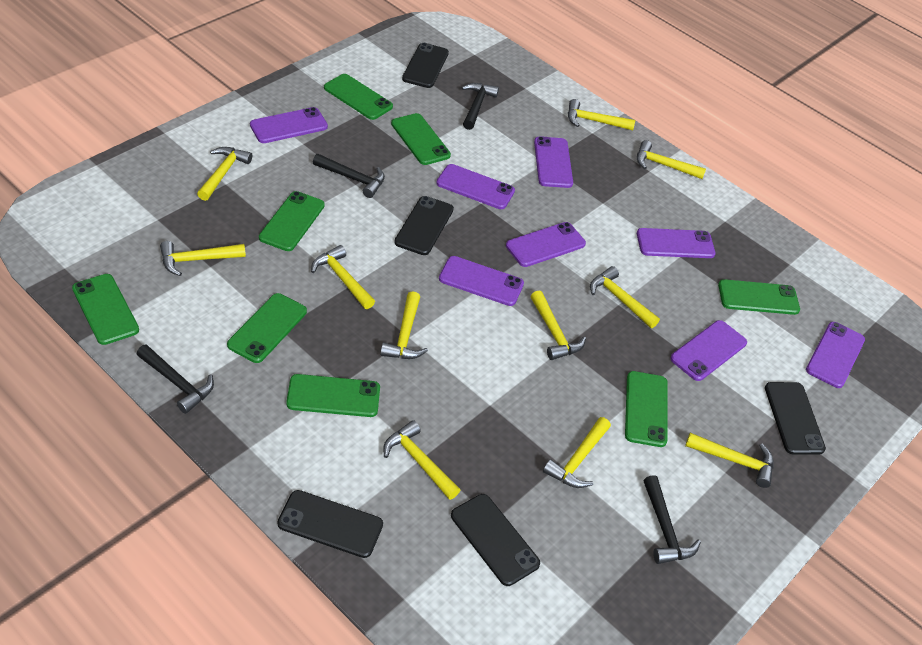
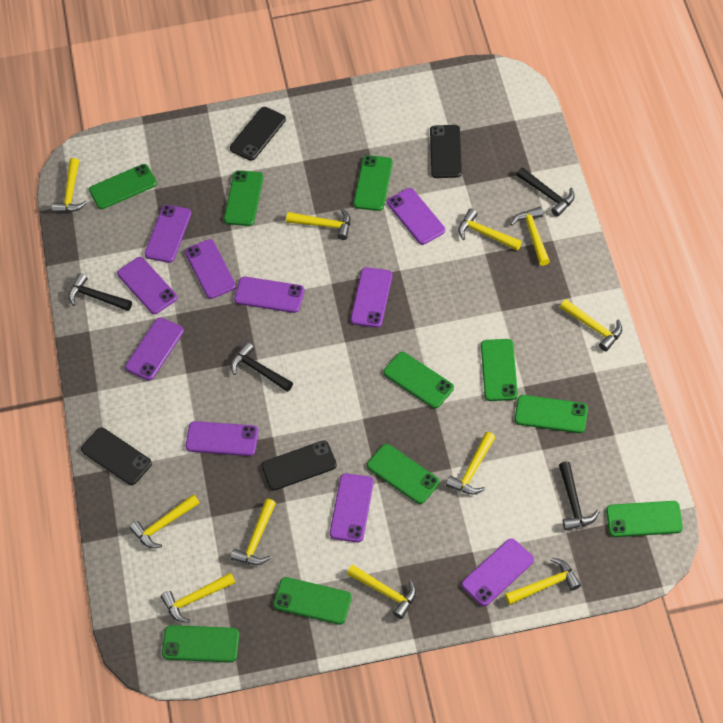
black phone: [278,490,383,558] [394,196,454,255] [402,43,449,88] [451,494,540,586] [765,382,826,455] = 5 -> [81,428,152,485] [230,107,286,161] [261,440,337,490] [430,125,462,178] = 4
green phone: [72,274,139,345] [227,293,307,363] [259,191,325,251] [286,374,380,417] [324,74,393,120] [391,113,451,165] [625,371,668,447] [718,279,800,315] = 8 -> [89,164,157,209] [162,625,239,663] [224,170,263,226] [273,577,352,625] [353,155,393,211] [367,444,440,504] [383,352,454,408] [481,339,518,401] [515,395,588,433] [606,501,683,537] = 10
purple phone: [250,107,328,143] [436,164,515,209] [439,256,524,306] [506,222,586,267] [534,136,573,188] [637,228,716,258] [670,320,747,381] [806,322,865,388] = 8 -> [117,257,177,314] [125,317,184,380] [144,205,191,263] [185,239,236,299] [186,421,258,456] [234,277,305,313] [330,473,374,542] [351,267,392,328] [387,188,445,245] [462,538,534,606] = 10

